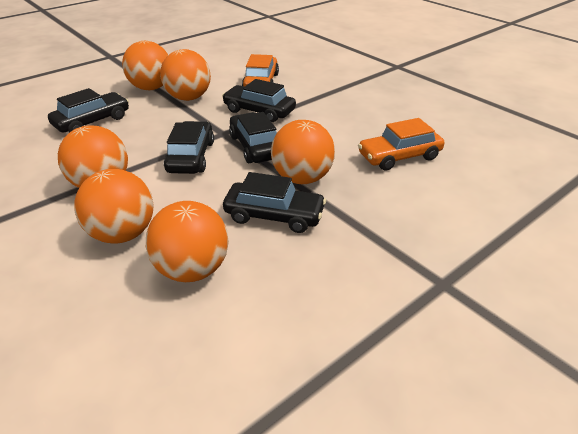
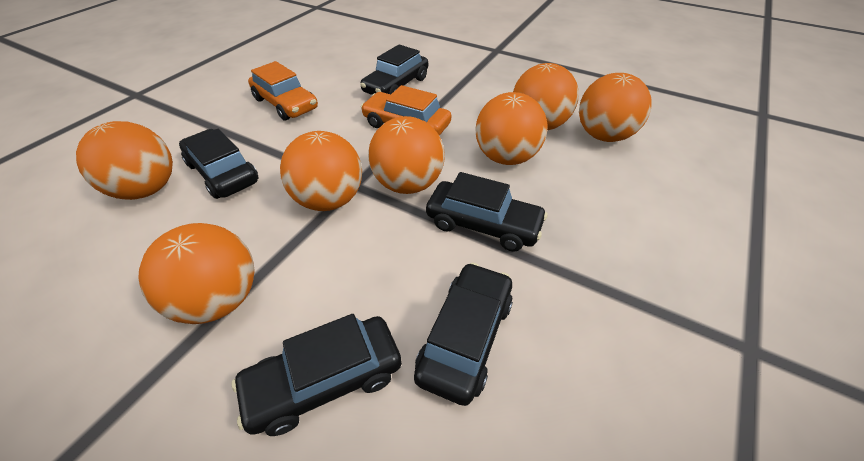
orange ball: [58,125,128,188] [74,169,154,244] [122,41,168,90] [146,201,229,282] [160,49,211,101] [271,120,335,184] = 6 -> [76,121,173,200] [139,223,255,324] [280,131,362,211] [368,116,445,194] [475,92,548,165] [513,63,579,130] [579,73,652,142] = 7

